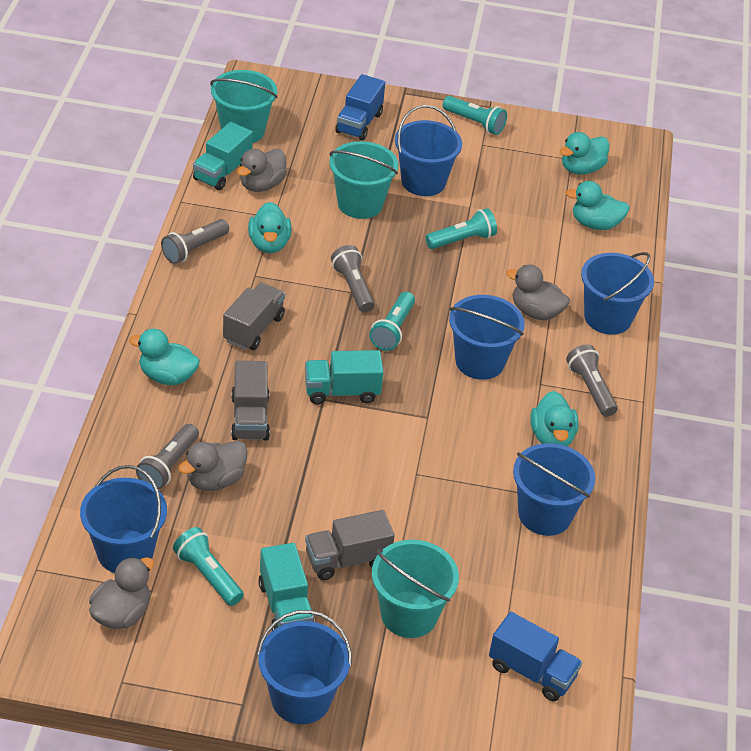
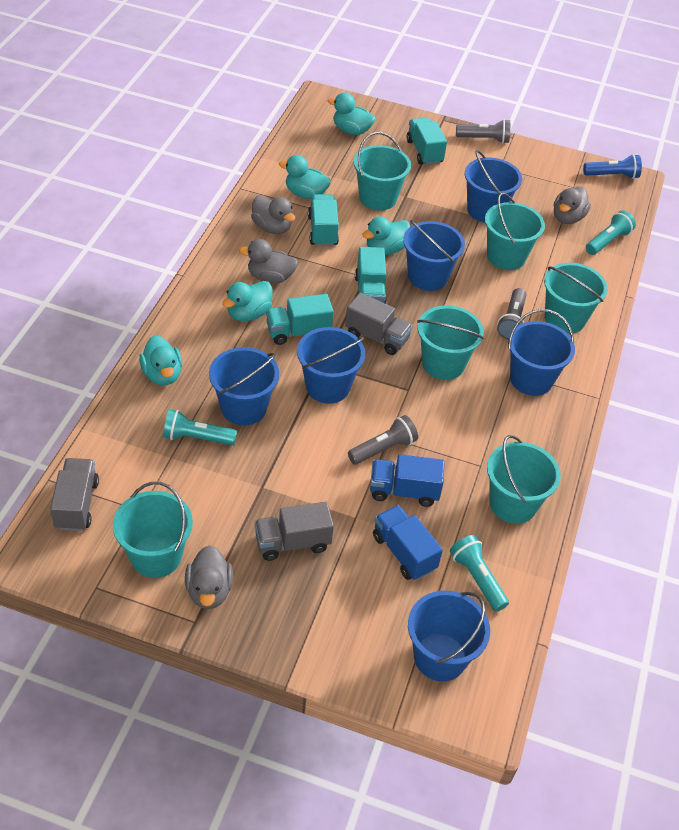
blue flashlight: none = 0 -> [583,154,642,179] = 1
grey flashlight: [136,424,199,490] [161,219,229,264] [331,245,375,313] [566,344,618,417] = 4 -> [348,415,418,465] [456,119,510,144] [497,288,527,340] = 3
turquoise bucket: [210,70,278,143] [329,141,398,219] [372,540,459,638] = 3 -> [113,482,193,578] [353,132,411,210] [417,305,484,380] [485,193,545,270] [487,435,561,524] [544,263,608,334] = 6
turquoise flashlight: [173,527,244,606] [369,292,415,351] [425,208,497,249] [443,96,507,135] = 4 -> [163,409,237,445] [450,535,509,612] [586,211,636,255] = 3
turquoise truck: [193,122,253,190] [259,543,315,631] [305,350,383,404] = 3 -> [266,294,334,345] [308,194,339,246] [355,247,387,304] [406,118,447,165] = 4

